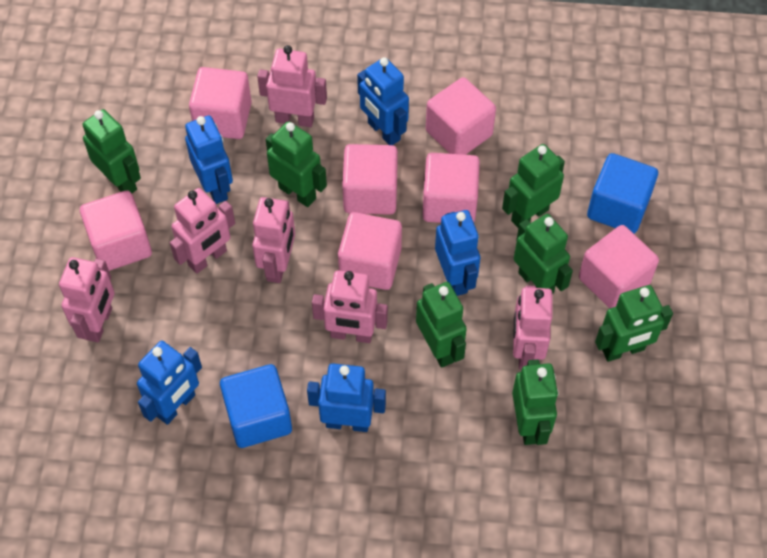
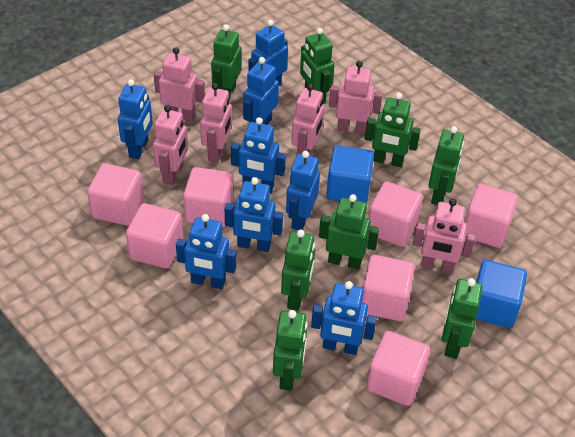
blue robot: [137,341,202,425] [185,116,233,204] [307,364,386,432] [357,57,409,145] [435,210,480,296] = 5 -> [118,79,153,159] [176,214,236,289] [225,177,283,252] [231,117,286,193] [243,57,279,125] [248,20,288,86] [286,151,320,230] [311,281,377,355] = 8
green robot: [83,109,141,193] [266,121,327,207] [416,282,467,368] [502,144,565,228] [512,359,558,445] [514,214,573,295] [595,285,673,362] = 7 -> [211,24,242,99] [273,310,307,391] [281,230,315,311] [300,28,334,104] [319,194,379,270] [365,92,421,167] [428,126,464,205] [442,278,483,359] = 8

